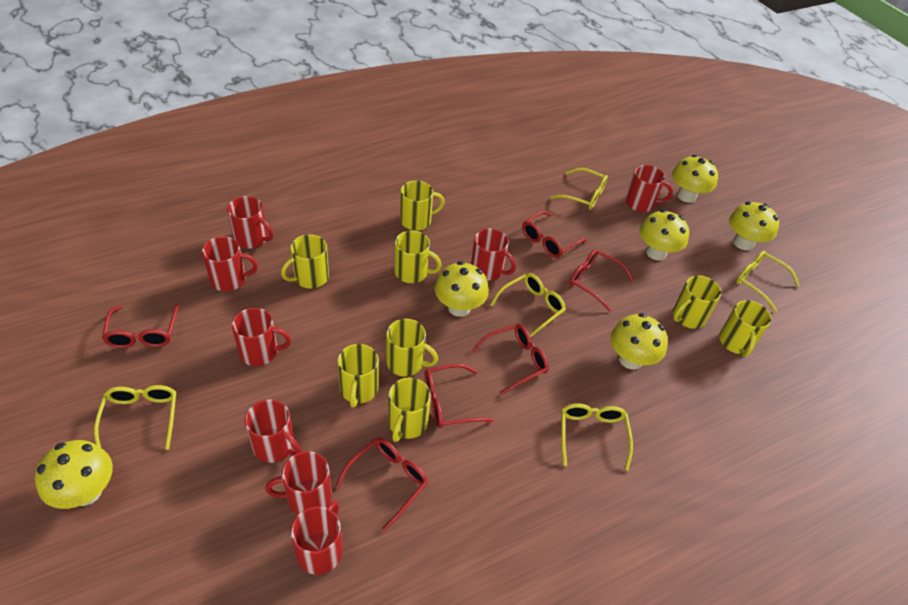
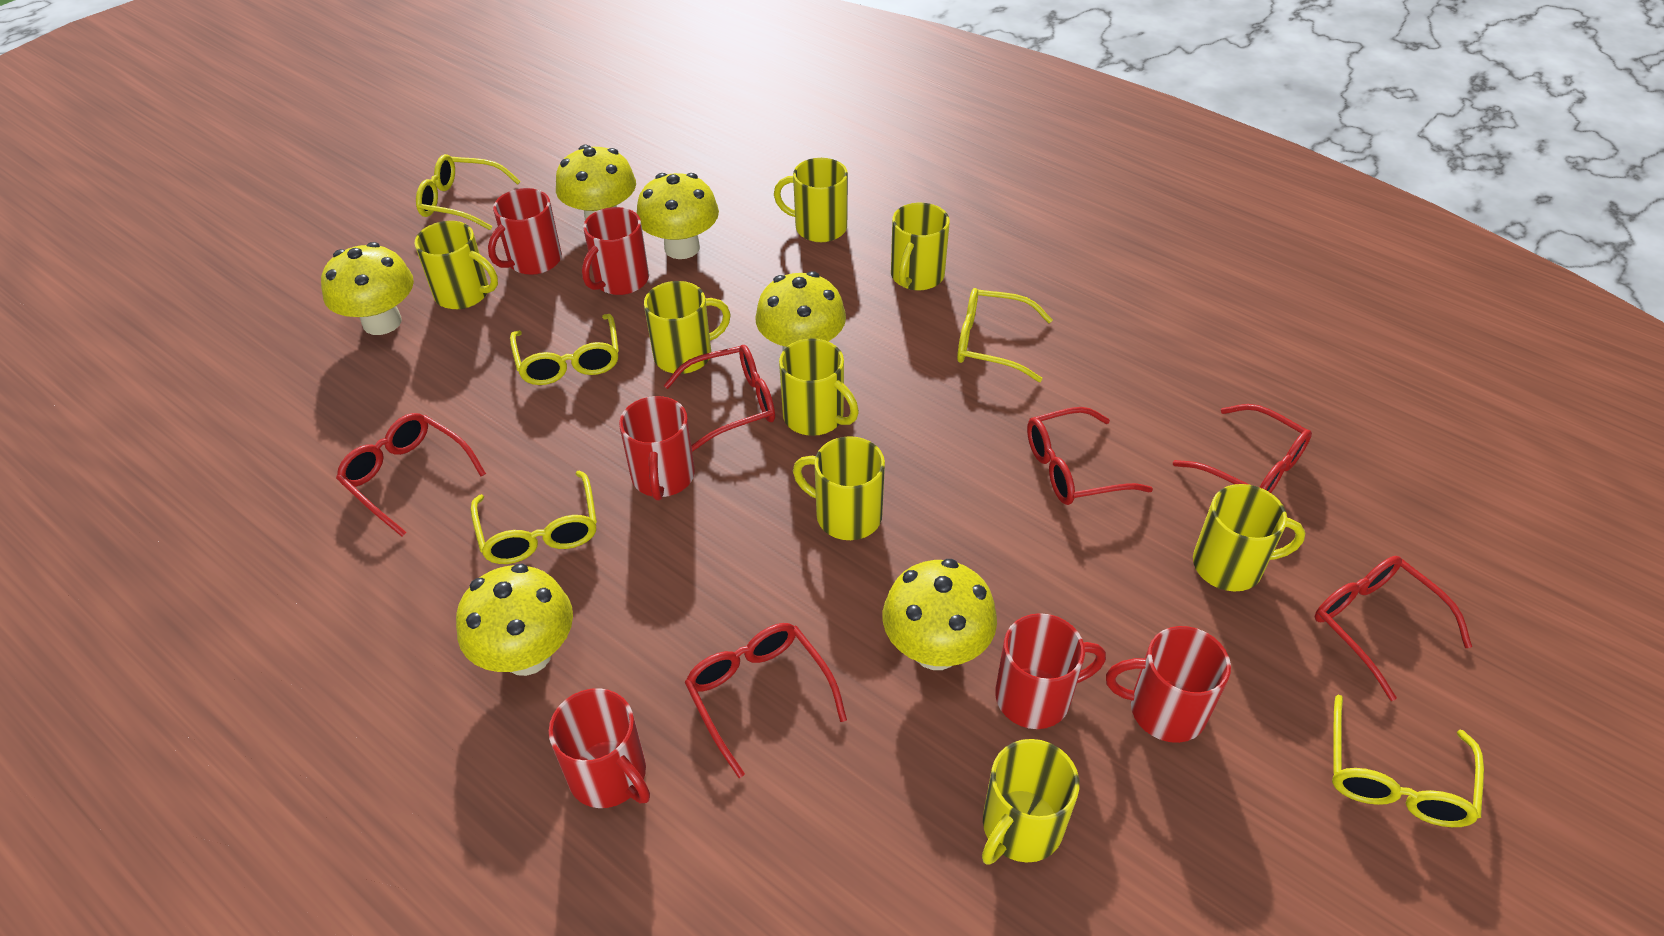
red mug: [202,237,258,291] [227,196,273,248] [232,308,291,366] [245,399,301,463] [265,451,332,514] [291,501,343,575] [471,228,516,281] [625,165,673,212] = 8 -> [488,188,562,275] [549,688,650,808] [582,207,649,295] [619,396,695,501] [995,613,1106,729] [1106,626,1231,743] = 6

